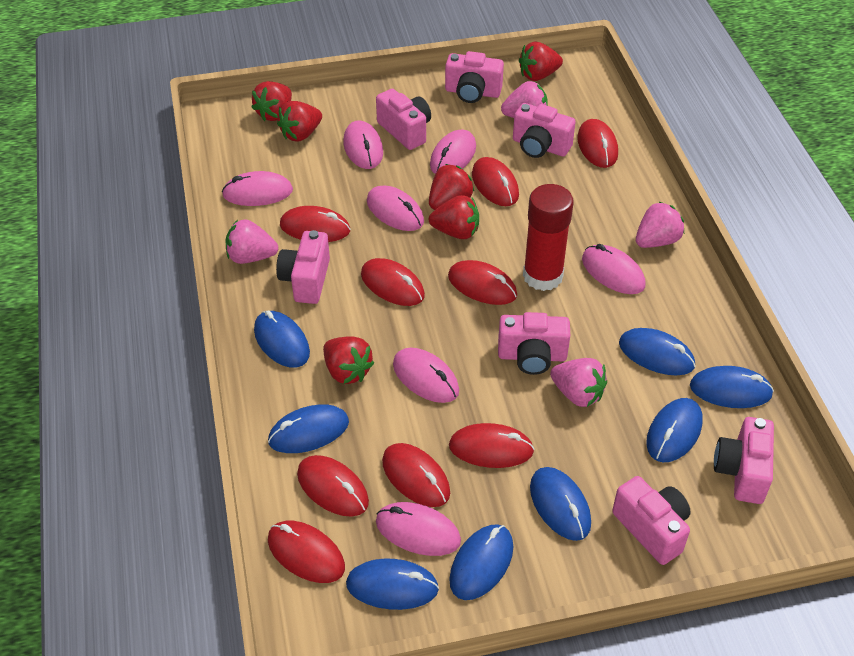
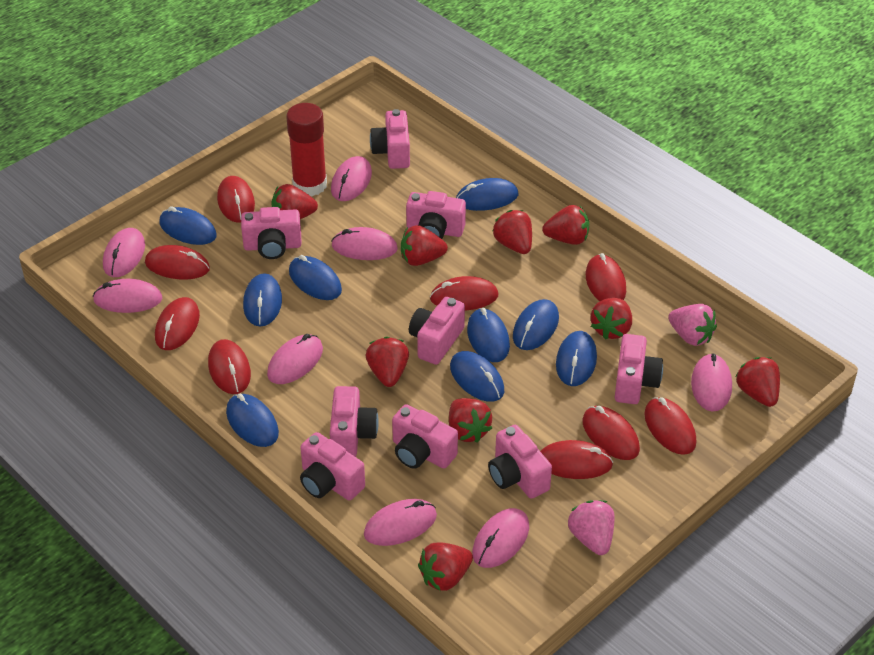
blue mouse: [254,310,310,368] [268,404,349,453] [346,559,439,610] [449,524,513,600] [530,467,591,541] [619,328,695,375] [646,398,703,462] [690,366,774,408] = 8 -> [159,206,217,245] [226,394,279,447] [243,273,282,327] [289,255,342,300] [450,351,504,402] [456,178,519,211] [467,308,510,362] [513,299,559,350] [556,331,597,386] = 9
pink camera: [276,230,330,304] [376,88,431,150] [445,51,504,103] [498,312,570,375] [513,103,576,158] [612,476,691,565] [714,417,774,504] = 7 -> [241,207,302,259] [300,432,365,500] [330,386,379,457] [370,109,410,169] [392,404,458,469] [406,191,466,239] [409,297,465,365] [488,425,552,499] [615,334,663,404] = 9
pink mouse: [222,171,293,206] [343,121,383,169] [367,185,424,231] [376,502,461,556] [393,348,459,403] [430,130,476,174] [582,244,646,294] = 7 -> [93,279,162,313] [103,228,145,277] [267,334,323,384] [331,156,372,201] [331,227,398,260] [364,499,437,546] [472,508,529,568] [691,353,732,411] = 8
pink strawberry: [226,219,278,264] [501,81,548,118] [550,358,607,407] [636,201,684,248] = 4 -> [568,500,615,555] [668,304,717,346] = 2
red strawberry: [251,81,292,121] [277,101,322,142] [323,336,374,384] [429,164,474,210] [429,195,479,239] [519,42,563,81] = 6 -> [272,184,318,219] [366,336,409,387] [401,225,448,266] [418,542,473,591] [449,398,492,443] [493,210,532,254] [542,205,589,245] [591,298,632,340] [736,357,780,407] = 9

